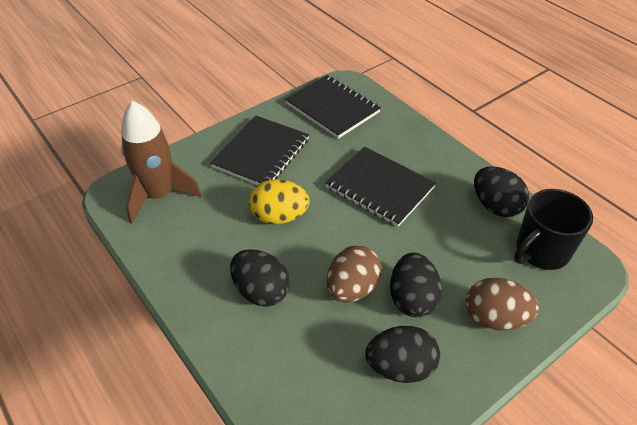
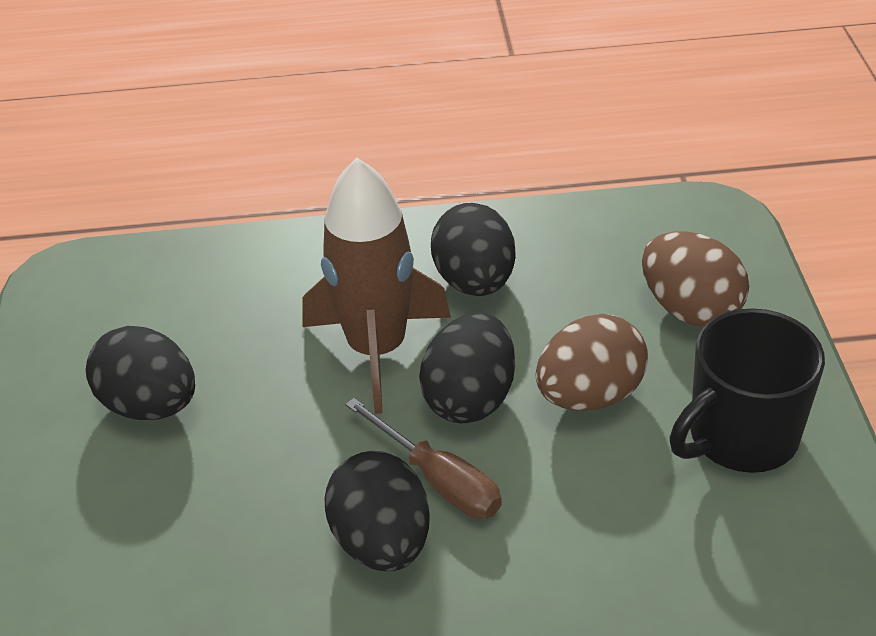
black notebook: [210,116,309,185] [285,75,381,139] [325,147,436,227] = 3 -> none = 0
brown screwdriver: none = 0 -> [345,398,502,519] = 1
yellow egg: [249,179,310,224] = 1 -> none = 0

